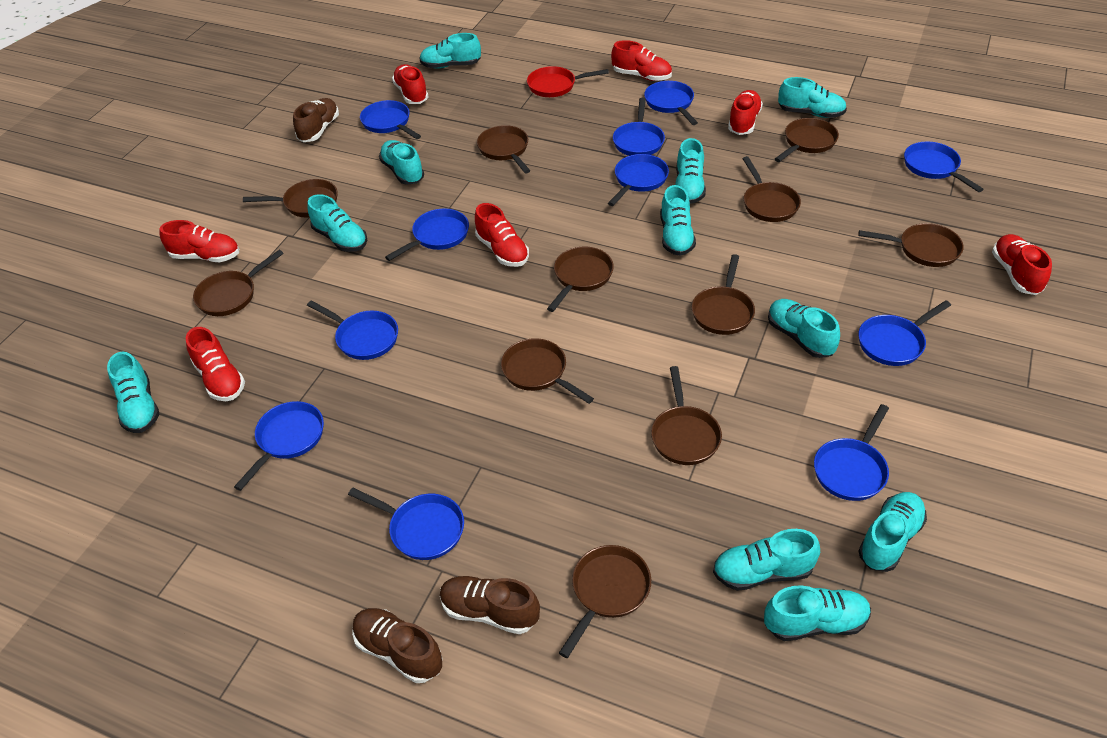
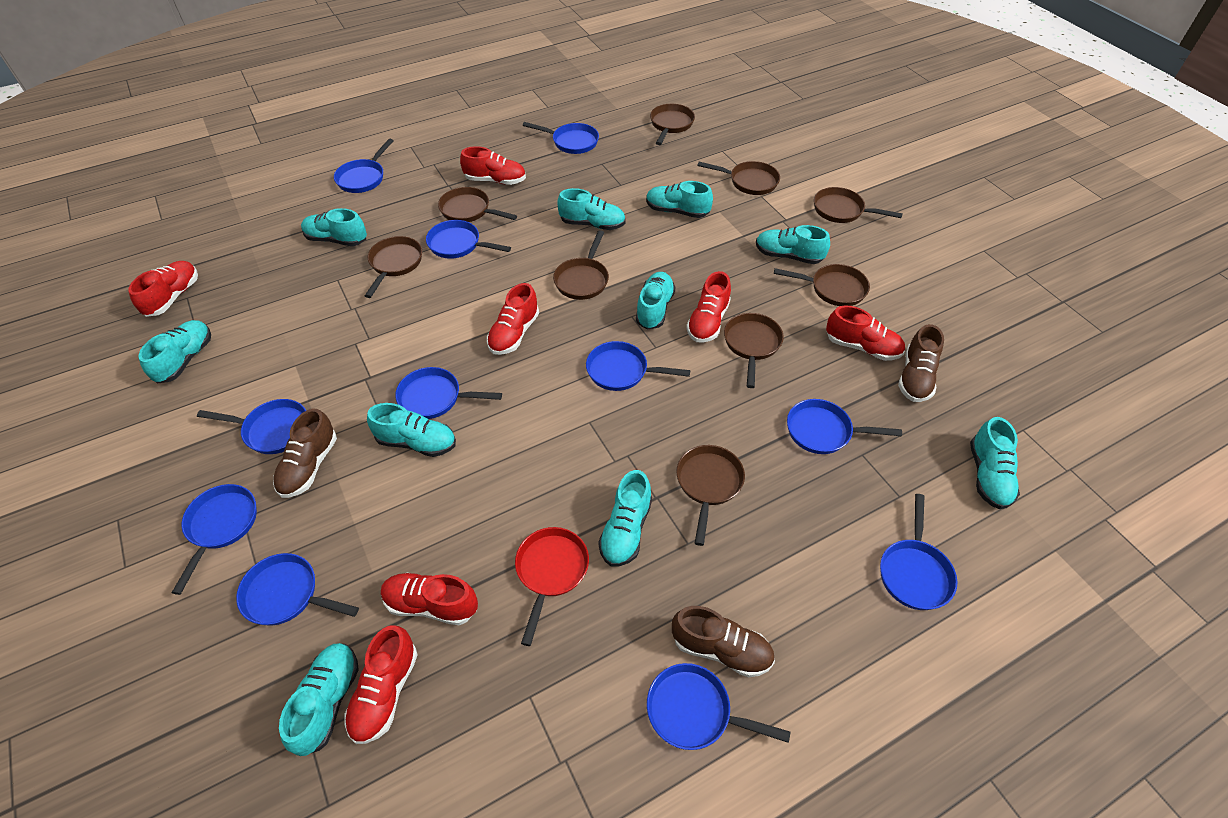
brown pan: [193,250,284,316] [243,179,338,217] [477,125,530,173] [501,338,594,404] [547,247,614,312] [559,545,651,658] [651,366,722,465] [692,254,755,335] [742,156,801,222] [775,118,839,162] [858,223,964,267] = 11 -> [365,236,422,298] [438,187,517,222] [553,230,609,300] [650,104,695,145] [676,445,745,546] [697,161,780,195] [724,313,784,388] [774,264,870,306] [814,187,903,223] = 9
turquoise shoe: [107,351,160,433] [307,194,367,252] [379,140,424,185] [419,33,481,68] [660,185,696,256] [675,138,706,204] [713,529,820,591] [764,585,871,641] [768,299,840,358] [778,77,847,118] [858,492,927,572] = 11 -> [139,320,211,384] [279,643,359,756] [301,208,367,246] [367,403,456,457] [558,188,626,230] [598,470,652,566] [636,272,675,330] [646,181,713,218] [756,225,830,264] [970,417,1020,509] = 10

